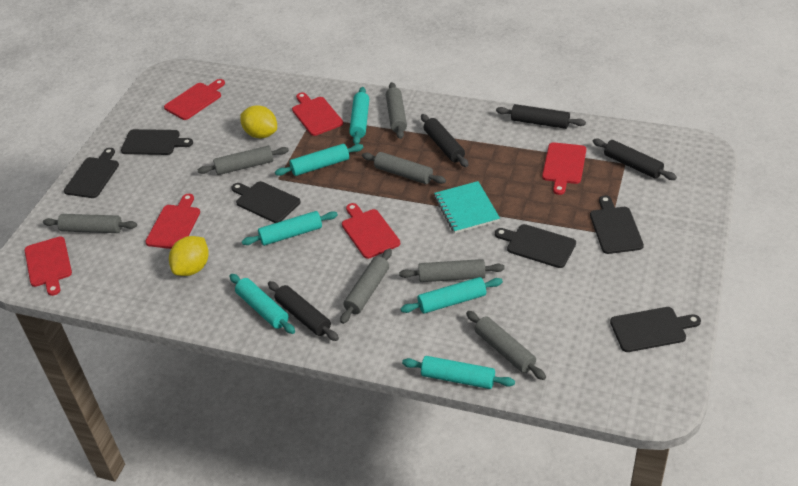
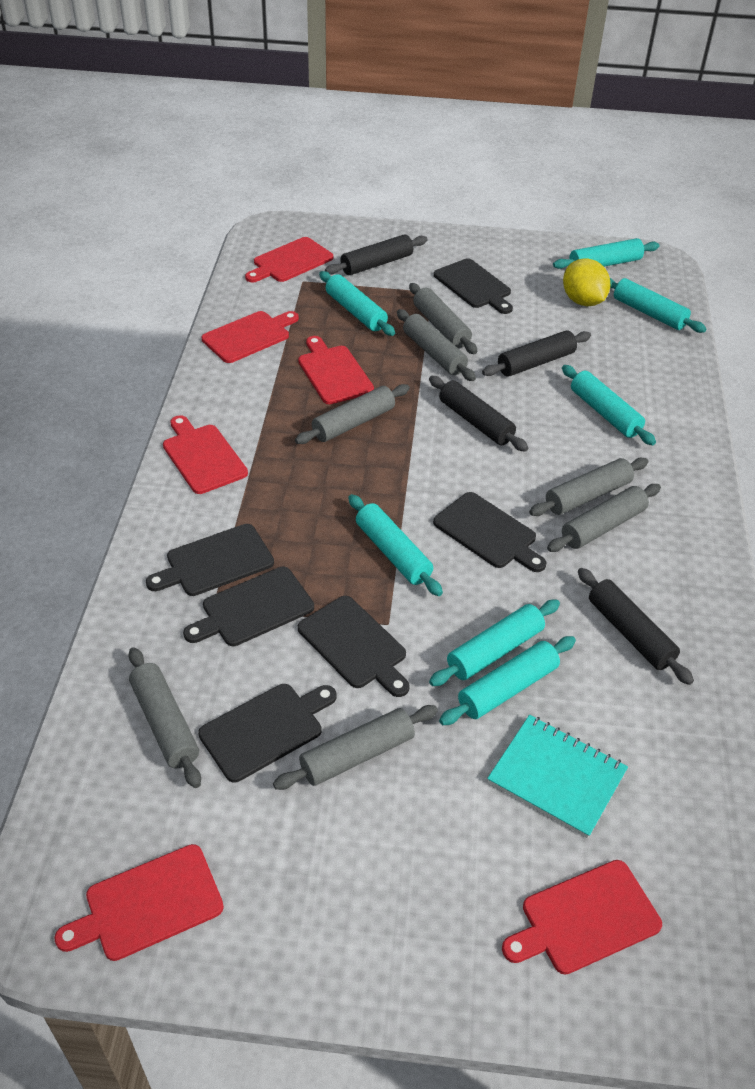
turquoise rolling pin: [229,274,295,334] [242,211,338,246] [275,144,364,176] [349,87,369,145] [400,277,503,314] [402,356,515,389] = 6 -> [319,271,395,336] [348,494,443,596] [429,600,560,686] [439,636,576,725] [553,238,659,269] [562,365,656,445] [610,278,706,333] = 7
yellow lemon: [169,236,209,276] [240,105,277,138] = 2 -> [563,258,610,306] = 1

